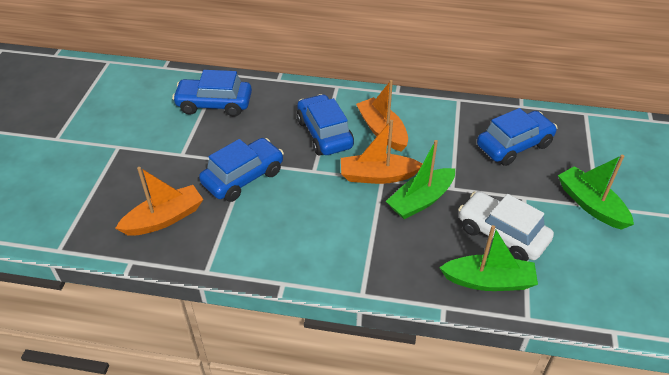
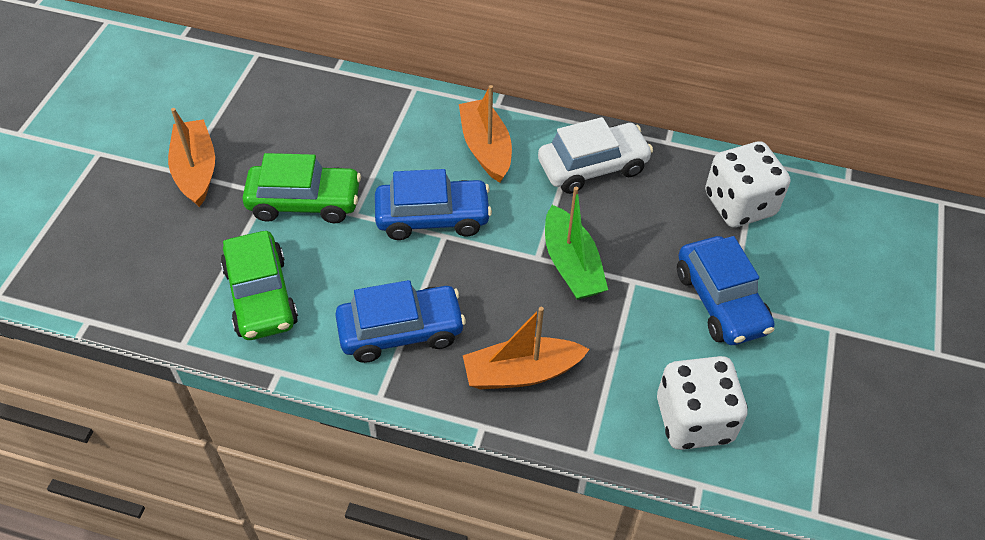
blue car: [172,70,252,117] [199,138,284,202] [297,94,354,156] [477,108,557,166] = 4 -> [335,280,466,363] [375,169,492,240] [677,236,774,345] = 3
green boat: [386,140,455,219] [439,225,538,291] [558,155,634,230] = 3 -> [545,187,608,300] = 1
green car: none = 0 -> [221,231,298,340] [242,153,361,223] = 2
white dice: none = 0 -> [657,356,748,450] [705,141,790,227] = 2

